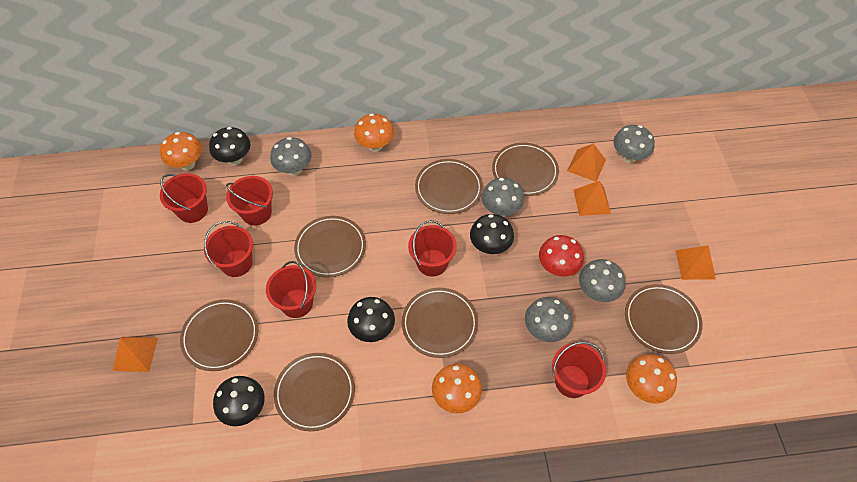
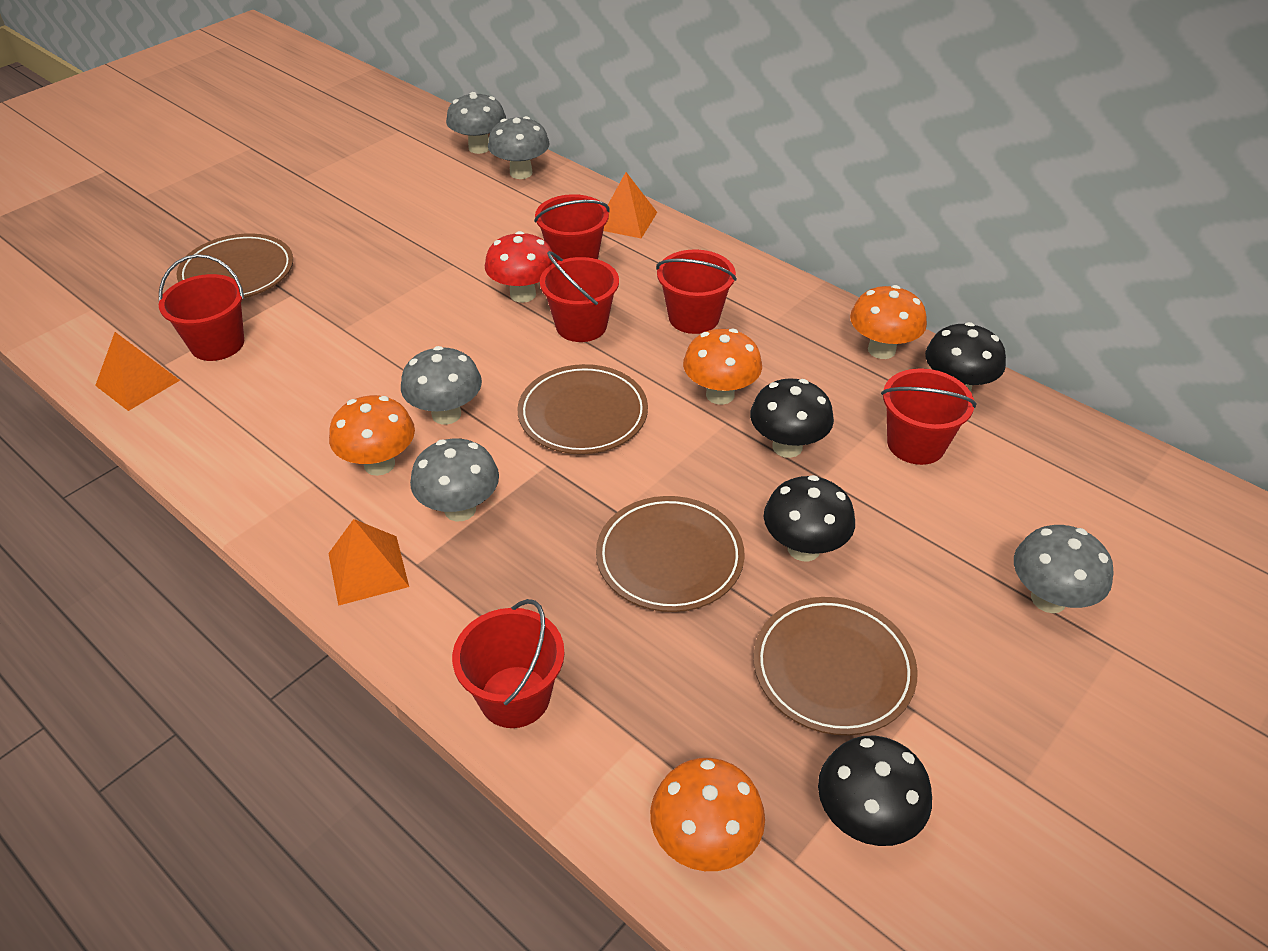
brown plate: [180,299,258,371] [274,353,355,431] [294,216,366,277] [402,288,478,358] [415,159,483,214] [492,143,559,196] [625,284,702,354] = 7 -> [177,233,293,298] [518,364,648,454] [596,496,745,612] [753,597,918,736] = 4
orange pyramid: [113,337,158,372] [567,143,606,182] [573,181,611,216] [675,245,716,280] = 4 -> [95,332,180,411] [328,519,409,606] [603,172,657,238] = 3

